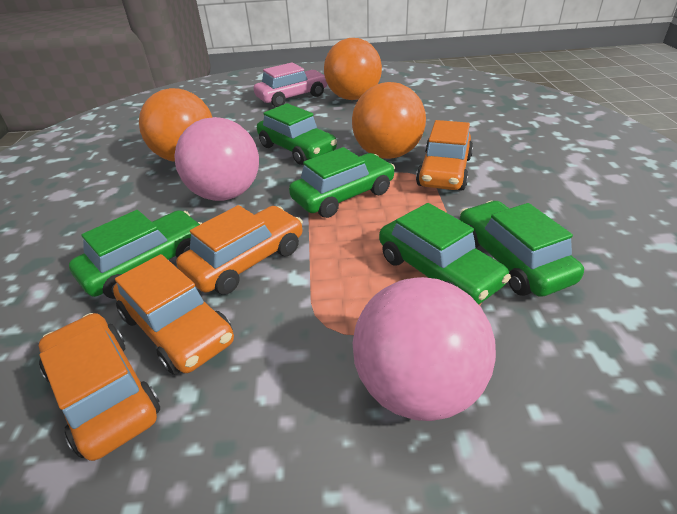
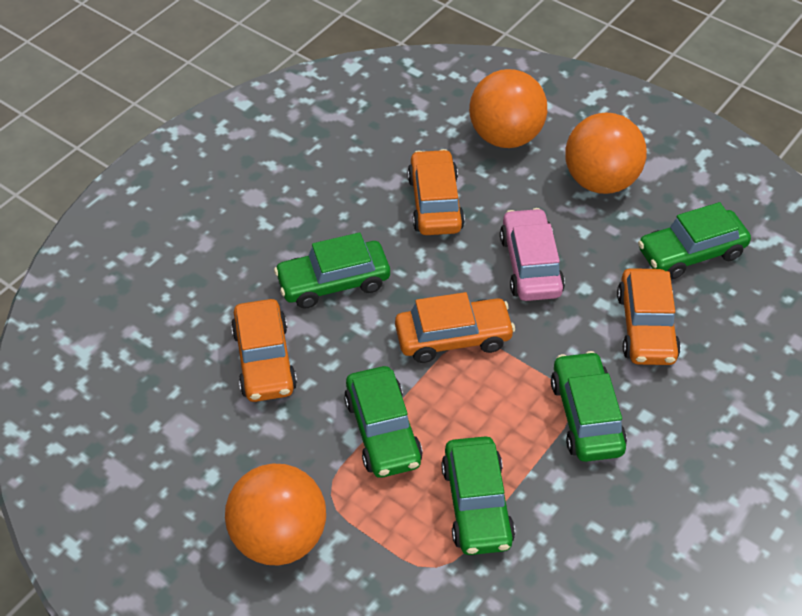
pink ball: [174,117,259,201] [353,277,496,421] = 2 -> none = 0

